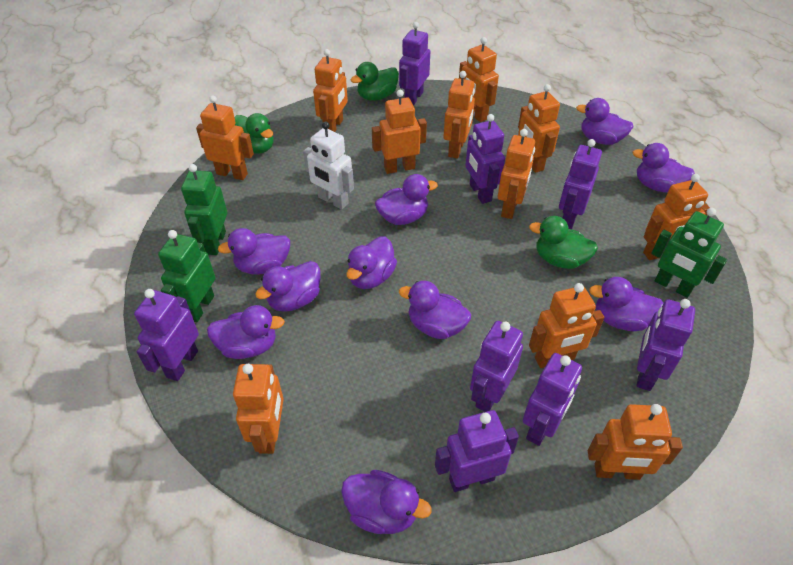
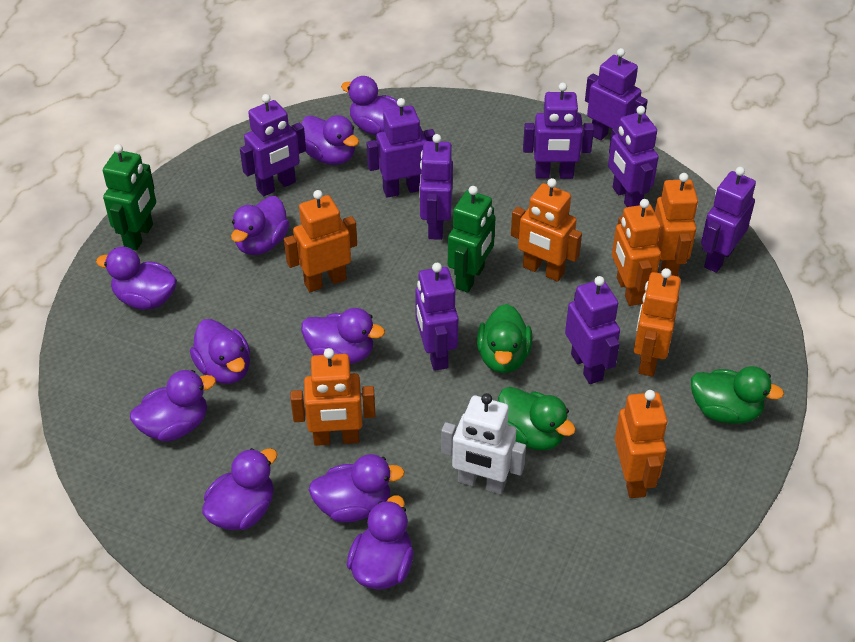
green robot: [158,230,216,323] [181,164,227,255] [651,208,727,298] = 3 -> [103,144,156,250] [448,186,496,293] = 2
orange robot: [196,95,254,180] [233,364,284,454] [313,49,348,132] [372,90,427,174] [443,71,475,159] [459,37,499,122] [498,129,535,219] [518,84,560,173] [529,283,604,368] [588,404,683,480] [643,174,710,260] = 11 -> [284,190,357,292] [291,348,376,446] [511,178,582,282] [612,199,661,306] [615,390,668,498] [634,268,681,377] [655,173,698,276] = 7
purple robot: [134,289,199,381] [399,22,430,106] [435,410,519,492] [465,114,505,204] [470,321,523,412] [523,353,582,446] [559,139,602,229] [636,299,695,391] = 8 -> [240,94,306,196] [367,98,435,198] [415,263,459,371] [419,134,453,240] [523,83,594,179] [565,276,620,384] [585,48,648,140] [608,106,659,207] [701,167,756,273] = 9

